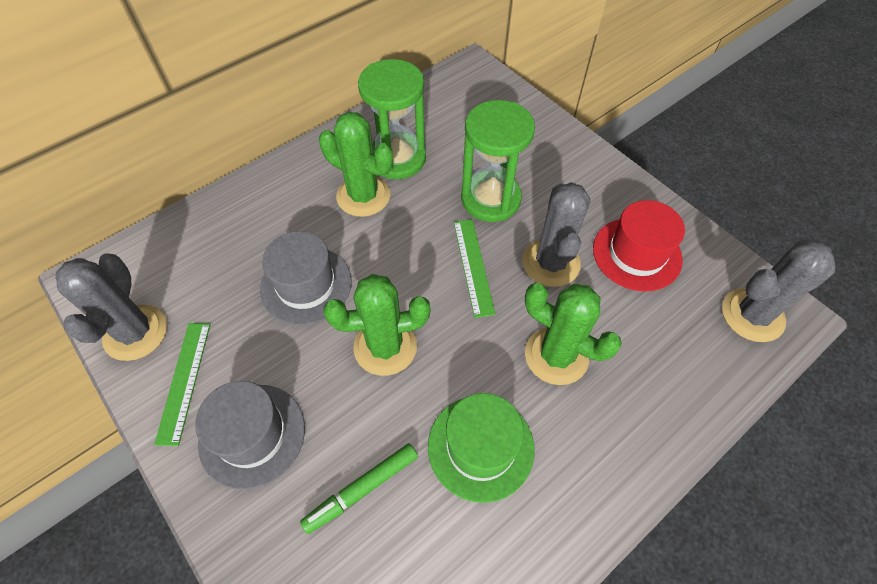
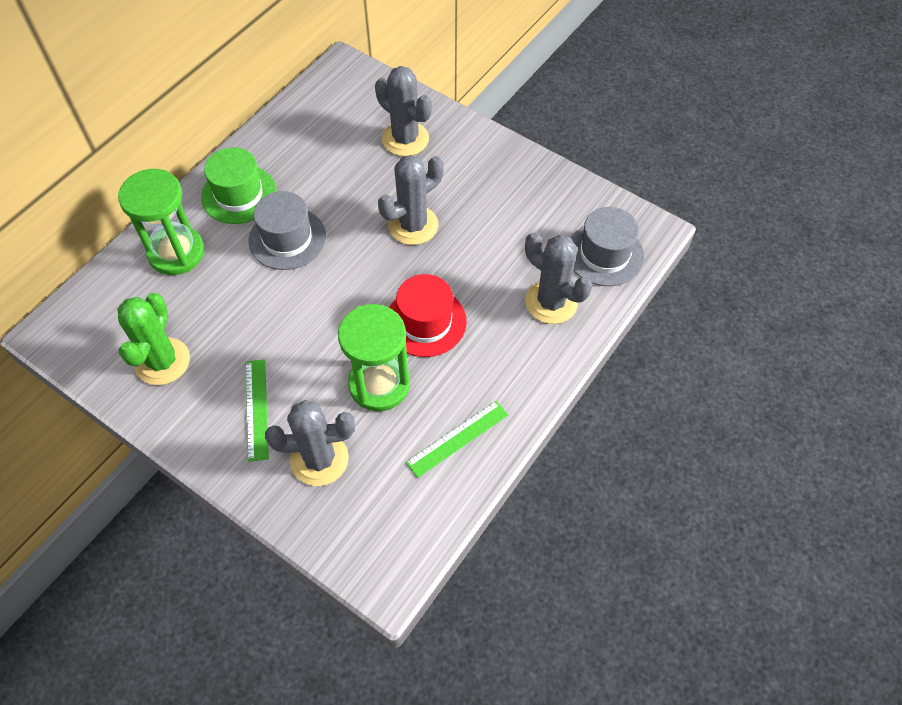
green cactus: [319,112,393,217] [323,274,430,376] [525,283,622,385] = 3 -> [117,293,190,385] = 1
green marker: [300,443,418,534] = 1 -> none = 0
grey cactus: [56,253,167,361] [522,182,590,287] [722,240,835,342] = 3 -> [265,400,355,486] [375,66,432,156] [378,155,444,245] [525,232,592,324] = 4

